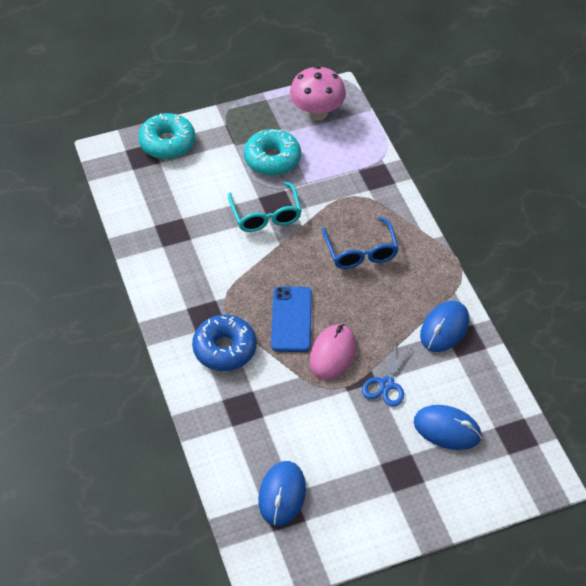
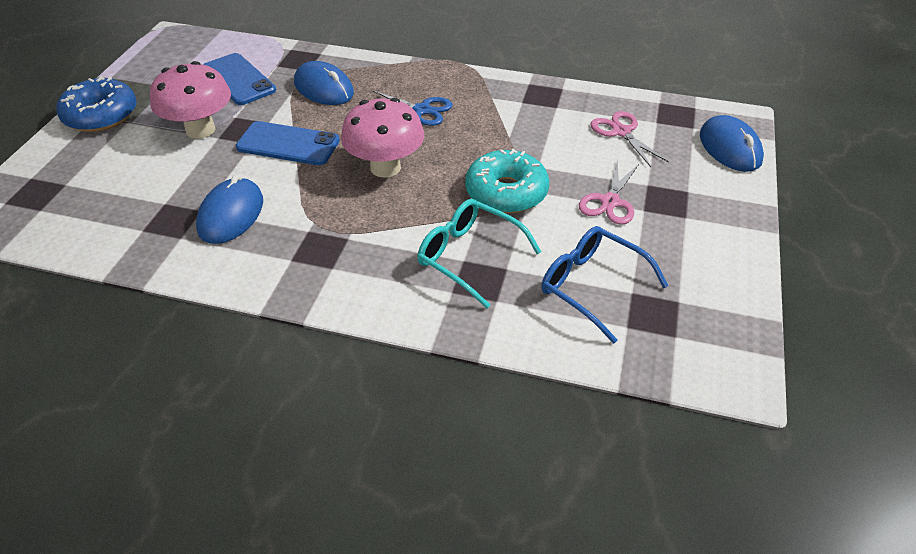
blue phone: [271,286,312,352] = 1 -> [203,53,276,105] [236,121,340,165] = 2
pink mouse: [310,324,356,380] = 1 -> none = 0
pink mushroom: [290,66,346,121] = 1 -> [150,61,231,139] [341,98,424,178] = 2
pink scissors: none = 0 -> [579,159,639,225] [590,111,669,167] = 2
turquoise donut: [138,113,195,159] [244,129,301,176] = 2 -> [465,148,549,214] = 1

